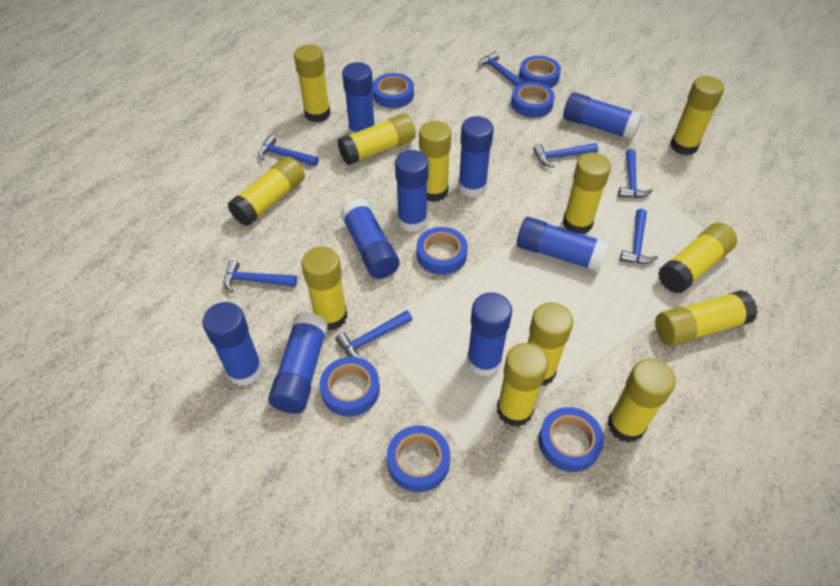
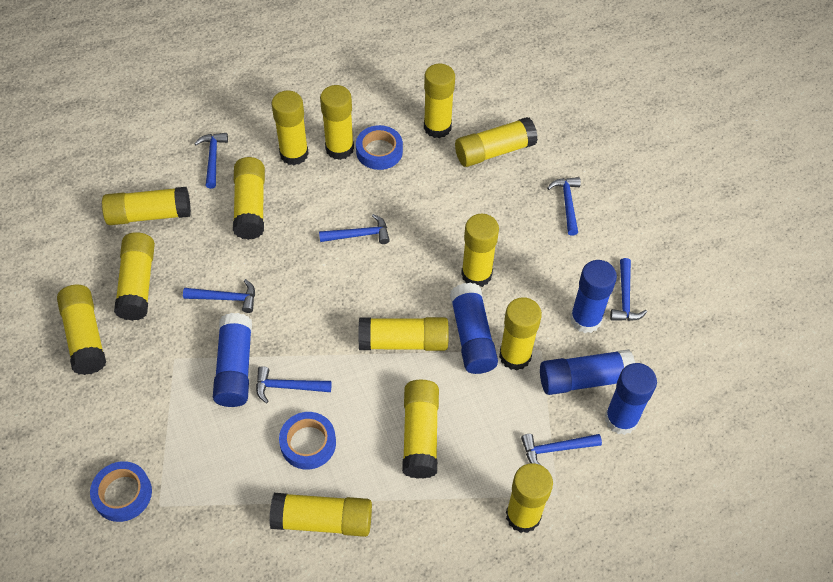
blue glue stick: [202,302,263,386] [268,312,328,413] [340,198,399,279] [342,62,375,135] [395,150,429,232] [458,116,494,197] [467,293,512,377] [517,217,609,272] [563,92,643,140] = 9 -> [213,313,252,407] [450,283,498,374] [540,349,635,395] [570,260,617,333] [605,363,657,435] = 5
blue tape: [320,357,380,417] [372,73,414,108] [387,426,450,492] [417,227,468,275] [511,82,555,118] [519,56,561,88] [538,407,604,472] = 7 -> [90,461,152,522] [279,412,336,470] [356,125,403,170] = 3
yellow glue stick: [228,156,305,226] [294,45,331,123] [301,247,347,331] [337,113,416,165] [419,121,451,202] [497,343,549,427] [528,302,573,386] [563,153,611,234] [607,359,676,443] [655,290,758,346] [658,223,737,294] [670,76,724,155] = 12 -> [57,285,106,375] [102,187,191,225] [114,232,155,321] [233,157,265,240] [269,493,372,537] [271,90,309,165] [320,85,354,160] [359,317,449,351] [402,380,439,479] [424,64,455,138] [455,117,538,167] [461,214,499,287] [499,297,542,370] [506,463,553,533] = 14

